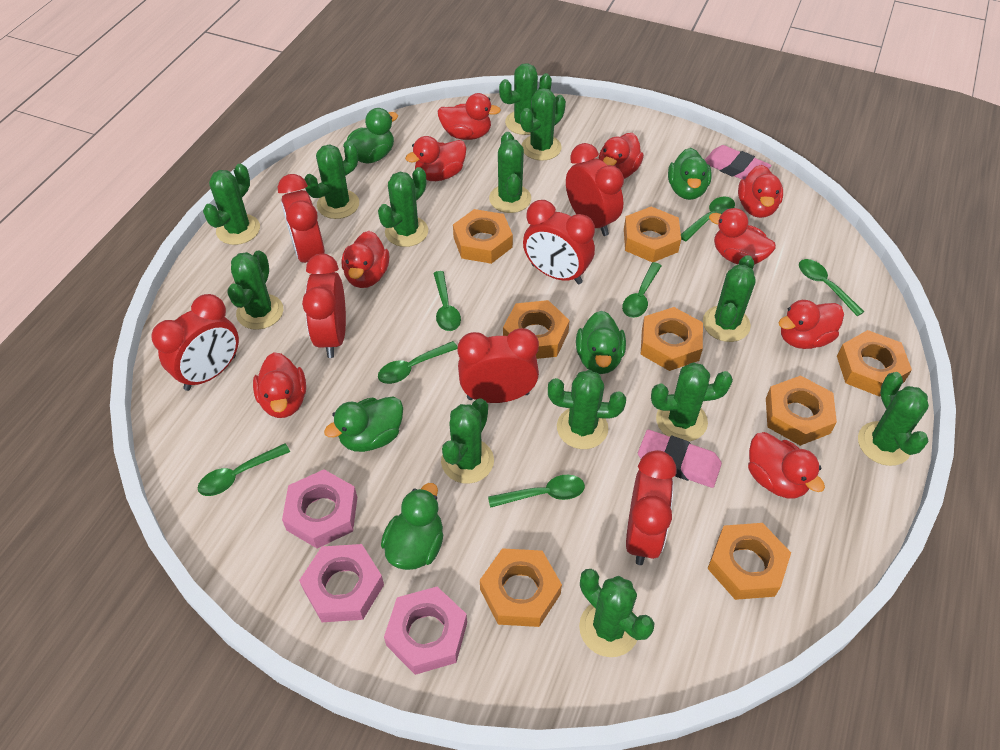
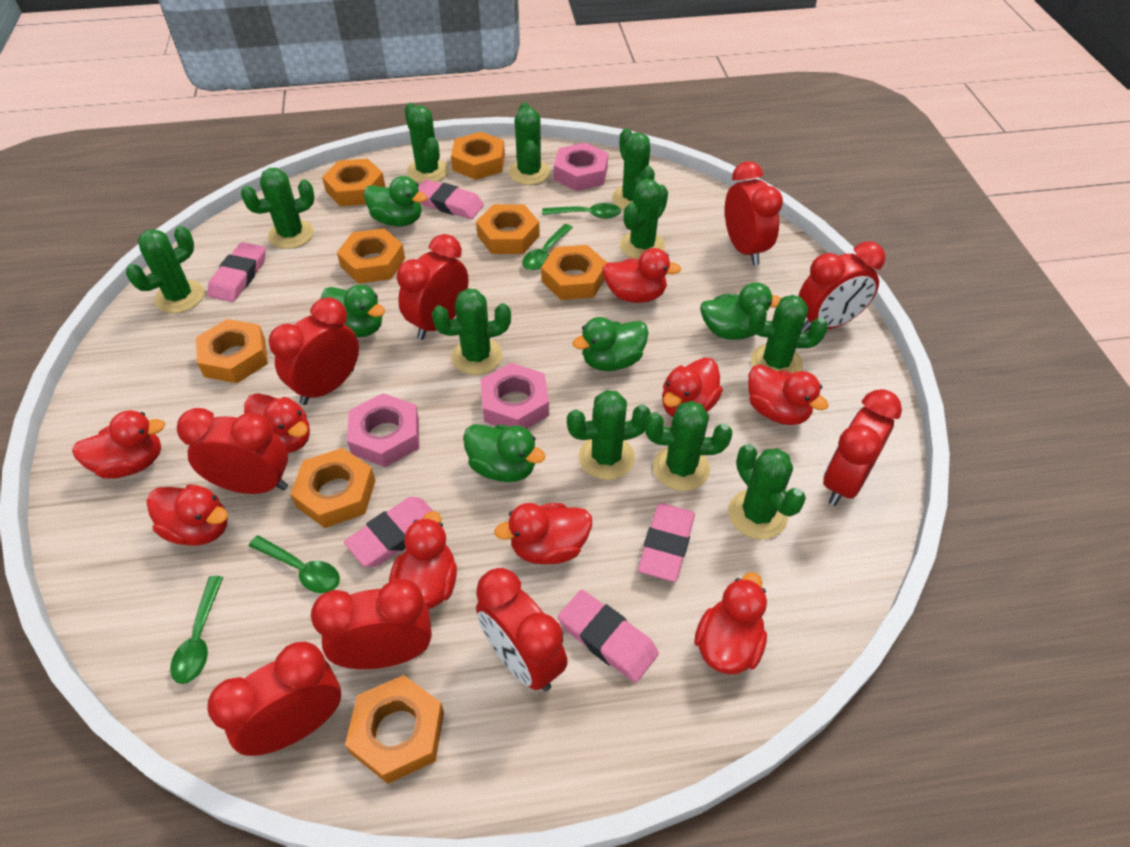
green cactus: [203,164,260,245] [227,250,283,330] [304,143,359,219] [378,167,428,247] [441,398,494,484] [489,132,531,213] [499,63,552,135] [520,88,566,161] [548,370,626,449] [579,569,655,657] [651,362,733,441] [703,255,756,342] [858,372,929,466] = 13 -> [126,226,204,313] [241,168,315,249] [405,103,449,183] [432,288,511,375] [509,102,550,185] [567,390,651,480] [612,128,655,210] [620,179,668,259] [645,401,732,491] [728,444,806,540] [748,295,828,373] = 11
green spoon: [198,443,290,496] [378,341,458,384] [433,271,461,331] [488,475,585,508] [622,262,661,318] [681,196,735,241] [799,259,864,316] = 7 -> [170,576,223,684] [249,535,340,593] [522,224,573,270] [542,203,621,219] = 4
pink eraser: [638,430,722,488] [705,145,771,180] = 2 -> [208,242,266,302] [344,497,433,567] [418,179,484,219] [558,590,659,683] [638,503,695,582] = 5
red clock: [151,294,239,391] [278,174,325,263] [302,254,346,358] [458,328,539,403] [523,200,595,284] [566,143,624,236] [626,450,676,565] = 7 -> [177,408,288,494] [207,642,341,756] [269,297,359,405] [311,579,432,669] [397,234,469,340] [476,568,568,691] [725,161,783,265] [798,241,885,332] [823,389,902,506] = 9

